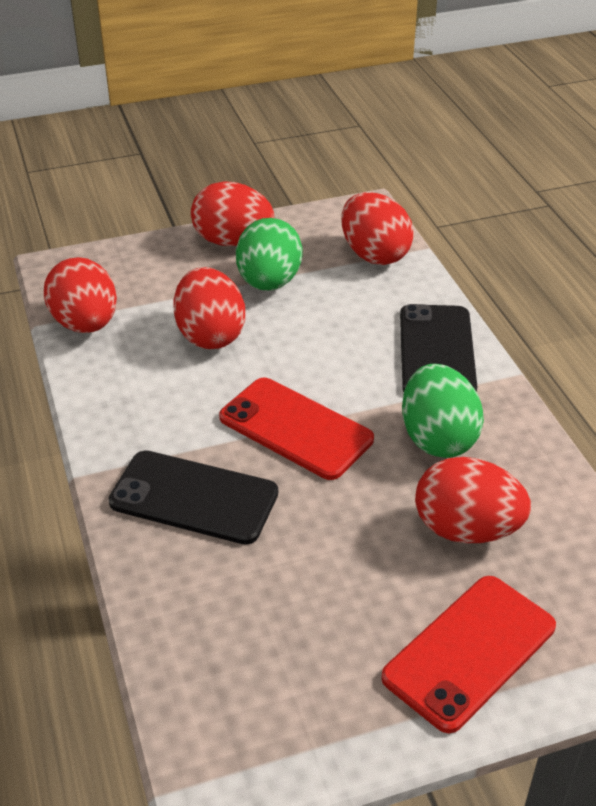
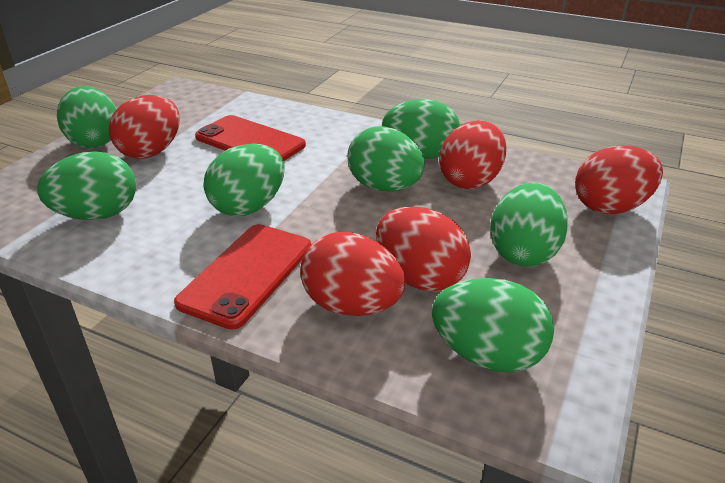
black phone: [108,450,278,545] [400,304,477,392] = 2 -> none = 0
green egg: [236,218,303,291] [402,364,484,458] = 2 -> [37,151,136,220] [57,86,117,149] [204,144,285,216] [347,126,425,191] [382,99,460,159] [432,278,554,373] [490,182,568,267] = 7

